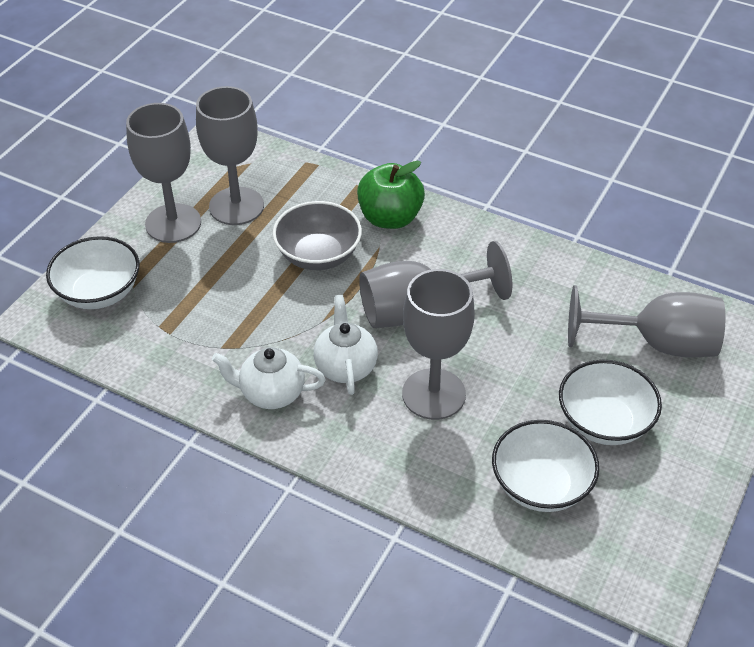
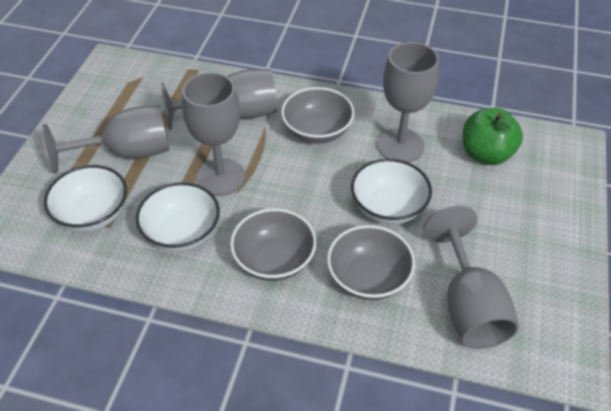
grey bowl: [273,201,362,270] = 1 -> [230,208,316,281] [281,87,355,144] [327,225,415,300] = 3
white teapot: [212,347,325,409] [314,295,378,395] = 2 -> none = 0

